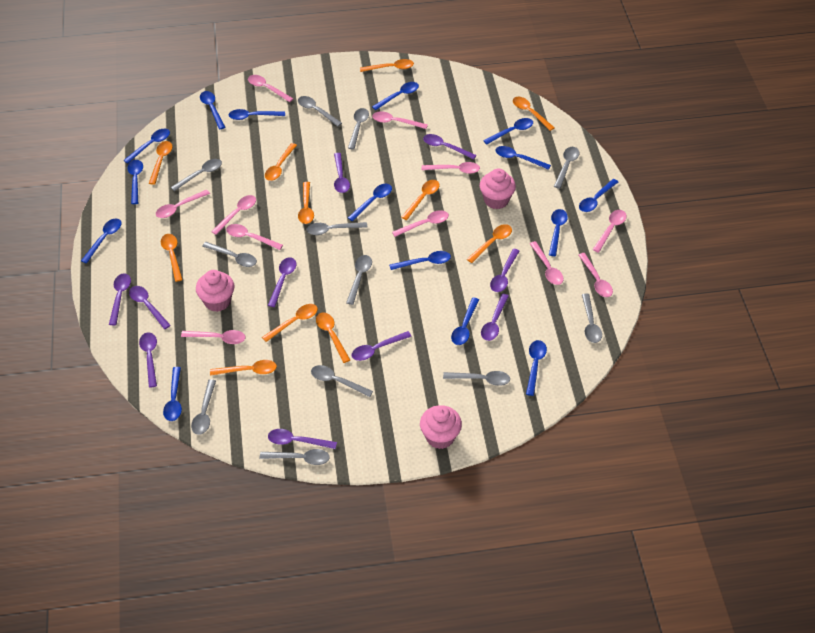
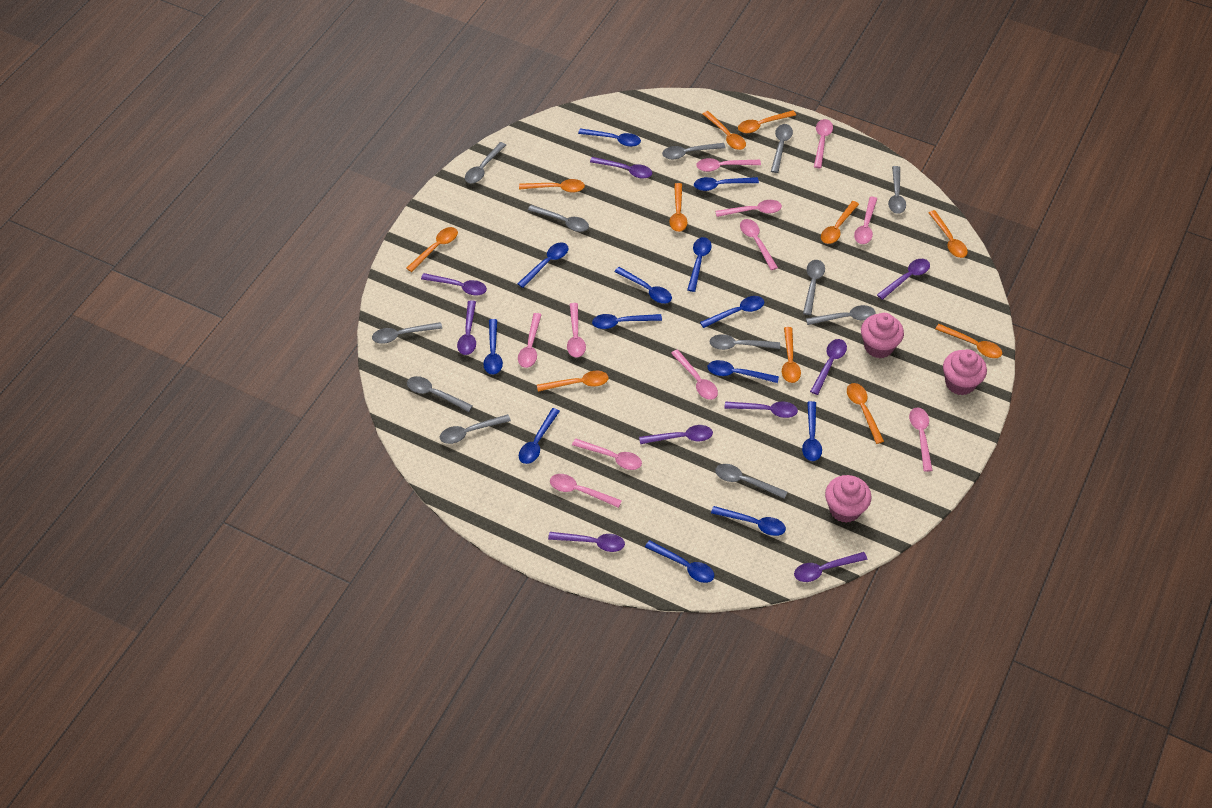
blue spoon: [81,218,122,263] [123,129,170,164] [128,160,143,204] [163,367,182,421] [200,91,225,129] [229,109,285,120] [348,184,392,221] [372,82,419,110] [389,251,451,270] [451,298,479,345] [483,118,533,145] [495,146,551,170] [526,340,547,396] [549,209,568,256] [579,179,618,212] = 15 -> [483,319,503,375] [517,242,568,288] [519,408,560,464] [578,128,641,147] [592,314,662,329] [614,267,672,304] [645,540,714,583] [687,237,712,292] [694,177,759,191] [700,296,764,328] [708,360,779,383] [711,506,786,536] [802,401,822,461] = 13
purple spoon: [109,273,131,325] [129,286,171,329] [139,333,157,387] [268,257,296,307] [268,429,337,449] [334,153,350,193] [351,331,412,361] [423,134,476,160] [481,294,509,341] [490,249,519,292] = 10 -> [421,273,487,295] [457,300,476,355] [548,532,625,552] [590,157,652,179] [639,425,713,444] [724,401,798,418] [794,552,867,582] [810,339,847,395] [877,259,930,300] = 9

